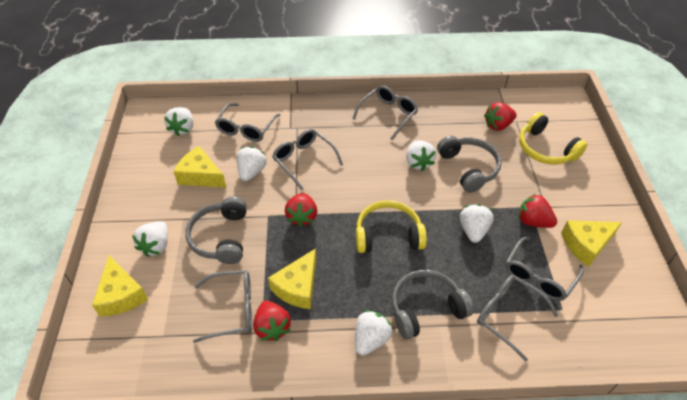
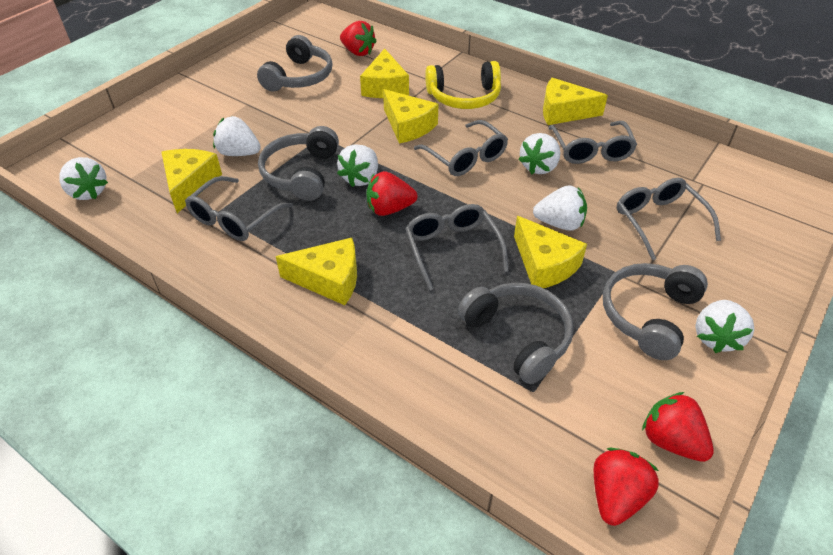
grey glasses: [193,270,252,343] [215,103,280,142] [272,129,343,190] [352,85,418,140] [477,275,558,361] [506,236,584,301] = 6 -> [185,176,293,241] [405,204,509,291] [414,120,508,176] [548,121,637,164] [617,178,721,260] = 5
grey headphones: [185,196,247,264] [392,270,474,340] [437,135,501,193] = 3 -> [257,35,332,92] [258,126,339,201] [458,283,574,384] [603,263,708,360] = 4
yellow cheese: [92,255,148,316] [174,146,226,187] [268,248,316,309] [561,220,622,267] = 4 -> [161,149,222,213] [276,238,357,305] [360,48,409,98] [383,89,438,143] [514,216,587,288] [543,78,608,125] = 6
yellow headphones: [356,200,427,253] [519,112,587,165] = 2 -> [425,61,501,109] = 1

